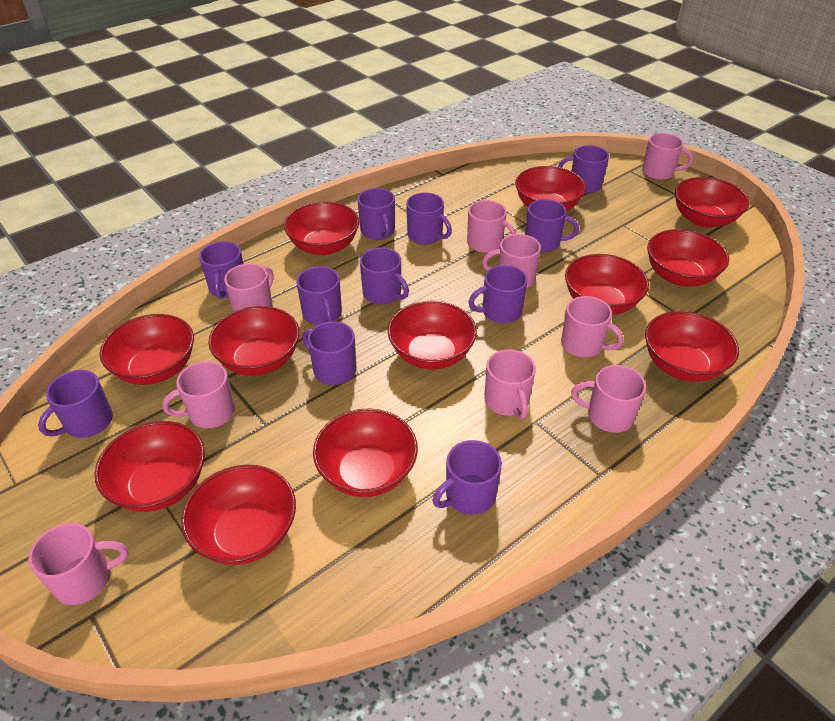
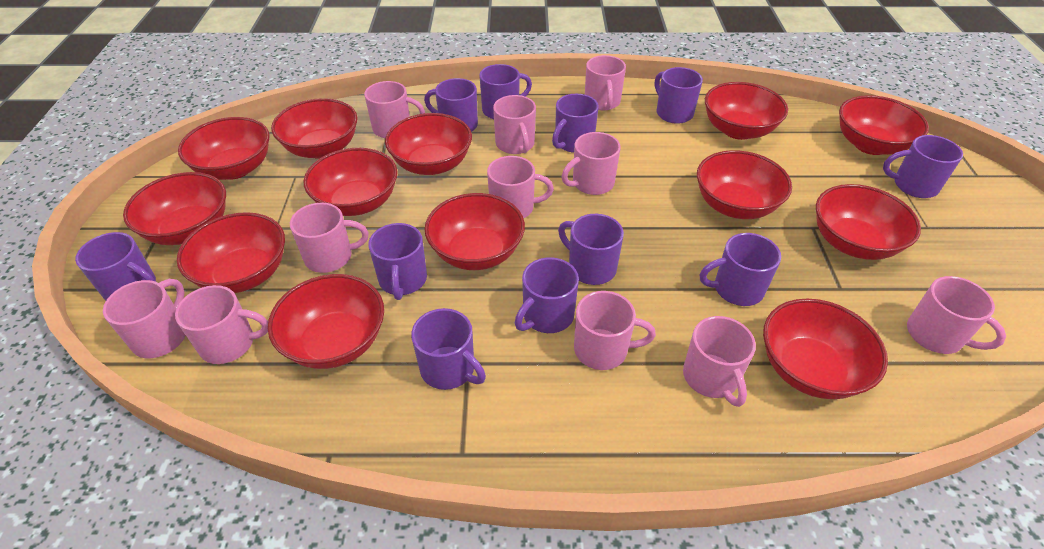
pink mug: [28,523,128,605] [162,361,235,428] [224,264,273,312] [467,200,516,253] [482,234,541,288] [484,349,536,419] [561,296,623,357] [571,365,646,433] [642,133,693,180] = 9 -> [103,279,186,358] [175,285,268,364] [290,203,368,273] [364,81,425,138] [487,156,554,218] [493,95,536,154] [562,132,621,195] [574,291,656,370] [585,55,626,110] [683,316,756,407] [907,276,1006,354] = 11
red bowl: [95,421,205,512] [100,314,194,385] [181,465,296,565] [208,306,300,376] [284,202,359,255] [313,409,418,497] [388,301,477,369] [515,166,586,211] [565,254,649,315] [645,311,739,382] [647,229,729,287] [675,177,750,228] = 12 -> [123,172,226,245] [177,212,285,293] [178,117,270,180] [268,274,384,369] [271,98,358,159] [304,148,398,216] [385,113,472,175] [425,193,525,270] [697,150,792,219] [705,82,788,140] [763,299,888,399] [816,184,921,260] [839,95,929,155] = 13

